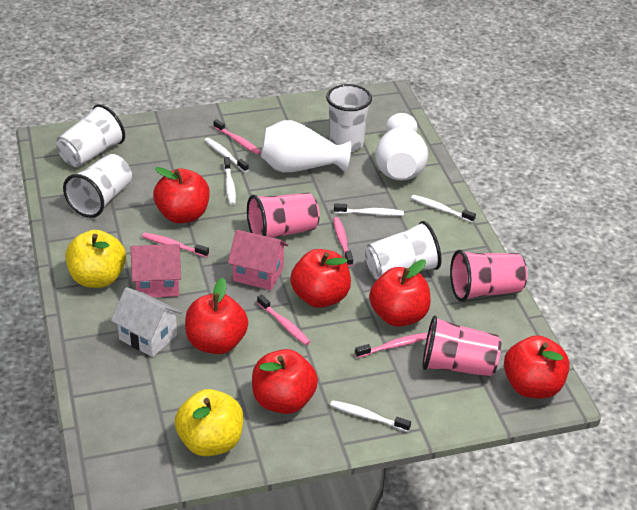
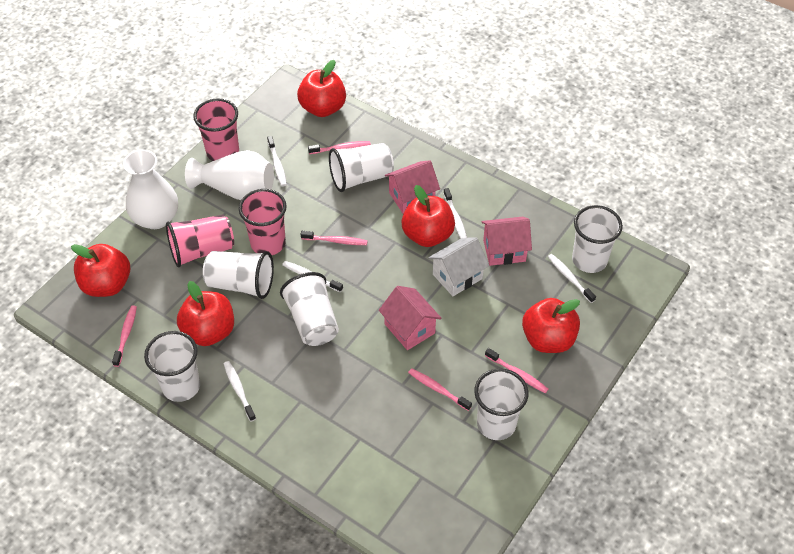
pink house: [131,244,181,297] [228,230,288,290] = 2 -> [379,286,442,350] [385,160,440,214] [481,217,532,266] = 3
red apple: [153,167,210,223] [185,278,248,354] [252,349,318,414] [290,249,351,308] [369,259,431,327] [504,335,570,399] = 6 -> [71,244,130,297] [177,281,234,346] [297,60,346,117] [401,185,455,247] [522,298,580,353] = 5
white cup: [56,104,125,167] [63,154,132,218] [326,84,372,152] [365,221,442,279] = 4 -> [144,331,200,402] [203,251,274,299] [280,272,339,346] [329,143,394,192] [474,368,529,440] [572,205,623,273] = 6
yellow apple: [65,230,126,288] [175,389,243,456] = 2 -> none = 0

